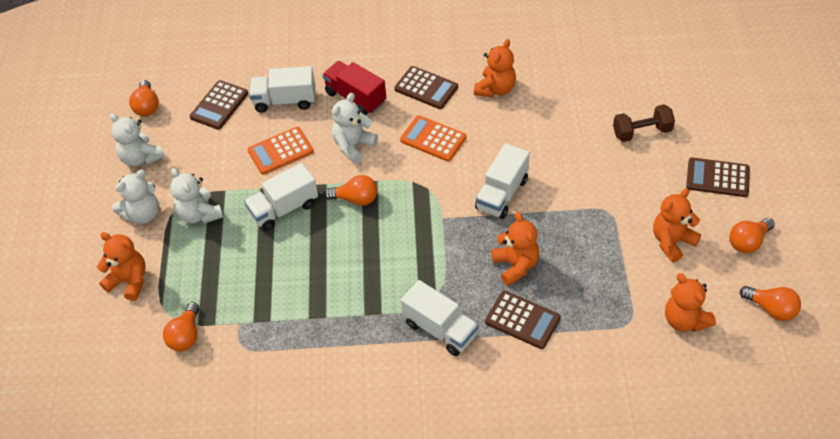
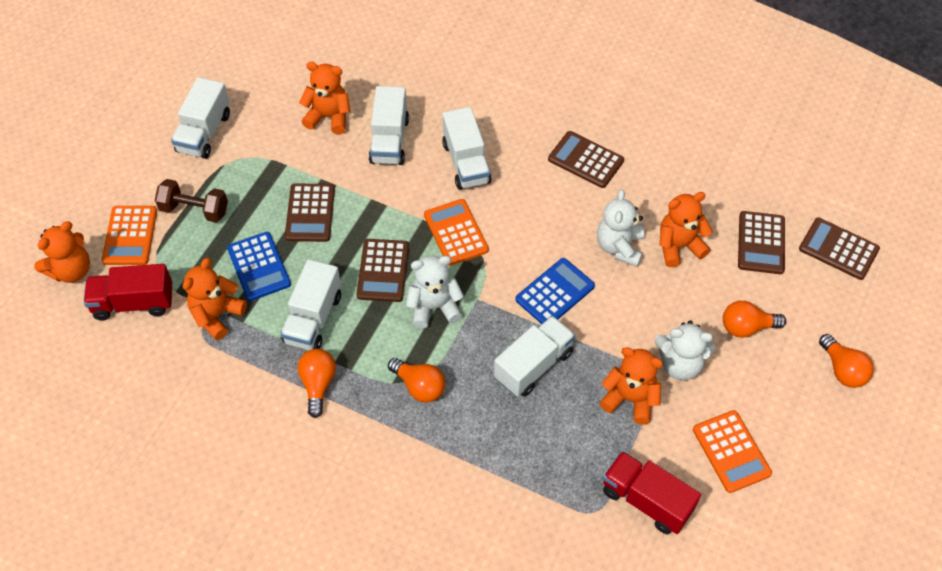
blue calculator: none = 0 -> [227,232,291,301] [515,258,595,324] = 2
brown calculator: [190,80,248,130] [394,66,458,109] [485,291,561,349] [686,157,750,197] = 4 -> [285,183,335,242] [357,239,409,302] [548,131,624,188] [738,211,785,274] [799,218,880,280] = 5
orange calculator: [247,127,314,175] [400,115,466,162] = 2 -> [102,206,157,265] [424,199,489,266] [693,410,772,493] = 3
orange light bulb: [129,80,159,116] [163,302,200,351] [324,175,377,206] [730,218,775,253] [740,286,801,321] = 5 -> [298,349,336,418] [388,358,445,403] [723,301,786,338] [819,334,874,388] = 4
red truck: [322,61,386,115] = 1 -> [84,264,172,320] [603,451,701,534] = 2
white teddy bear: [110,113,165,166] [112,170,159,224] [170,168,223,224] [332,93,378,163] = 4 -> [406,255,464,329] [597,189,644,267] [655,320,715,380] = 3
white truck: [244,163,318,231] [249,66,315,113] [401,280,479,356] [475,143,530,219] = 4 -> [171,77,230,159] [280,259,341,350] [369,86,409,165] [442,107,492,190] [494,316,575,397] = 5

